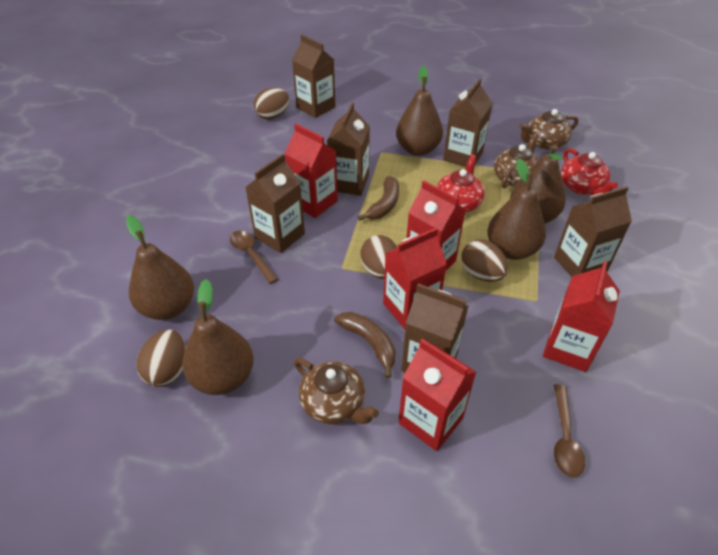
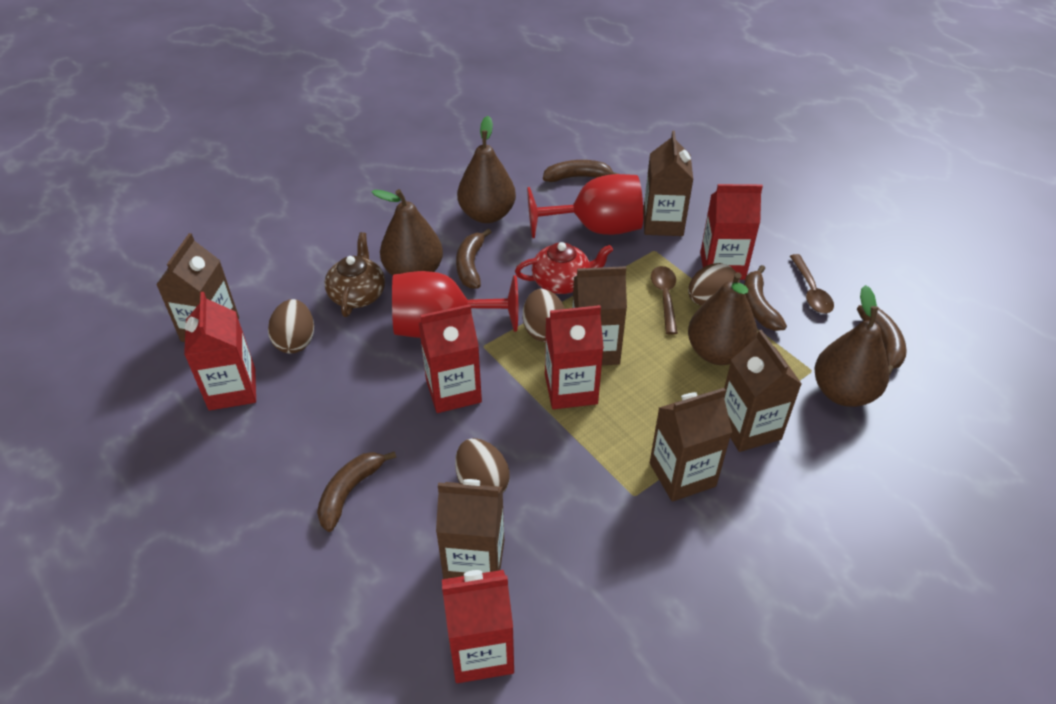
brown banana: [334,312,396,378] [358,176,399,221] = 2 -> [317,451,396,532] [456,229,491,289] [543,160,618,182] [744,265,787,331] [857,305,907,376] = 5
brown pear: [126,215,194,320] [182,279,254,395] [396,66,443,156] [487,159,546,260] [510,145,566,223] = 5 -> [372,189,443,276] [457,116,516,223] [688,272,758,365] [814,285,889,407] = 4
brown teapot: [294,358,379,424] [494,133,539,188] [519,109,578,150] = 3 -> [324,232,385,317] = 1
red goblet: none = 0 -> [392,271,518,338] [527,174,643,238] = 2
red teapot: [437,154,485,213] [561,148,618,196] = 2 -> [515,242,613,294] = 1

